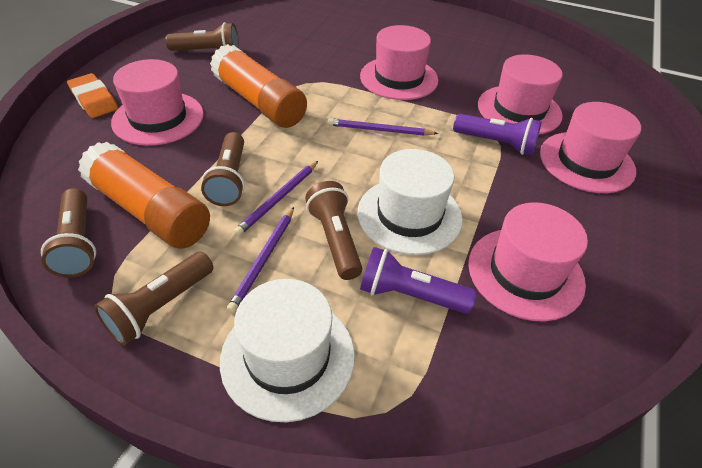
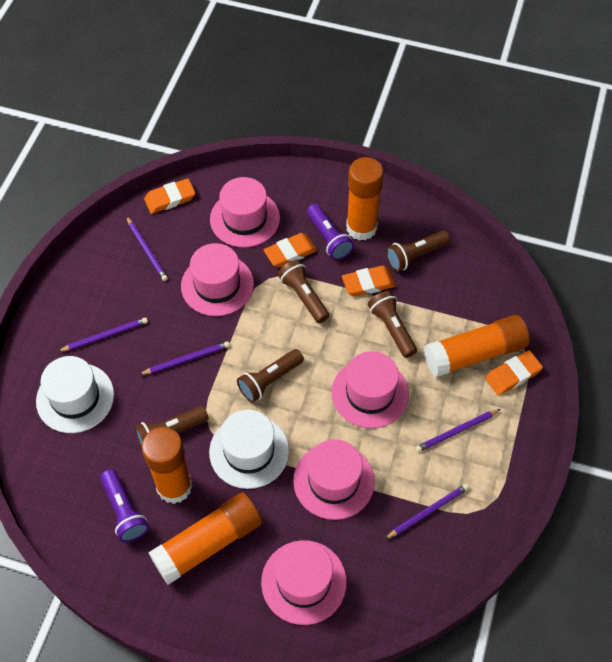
orange eraser: [67,73,118,118] = 1 -> [144,178,196,214] [264,233,317,268] [342,266,396,296] [485,350,543,396] = 4
orange glue stick: [78,142,210,249] [210,44,307,128] = 2 -> [142,427,193,504] [149,492,262,585] [346,157,384,241] [424,315,530,377] = 4
purple pencil: [227,207,294,313] [234,161,318,236] [328,118,438,136] = 3 -> [57,317,148,352] [126,216,168,281] [139,341,230,375] [385,484,469,539] [415,409,501,452] = 5

